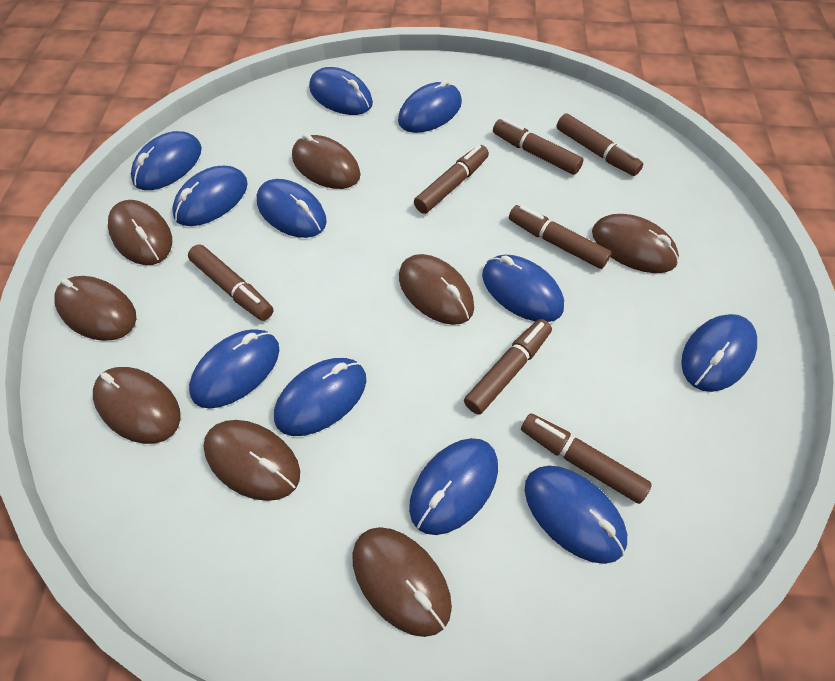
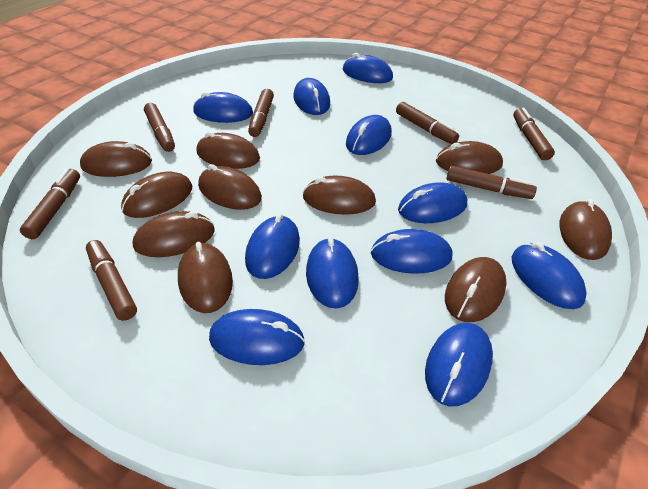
brown mouse: [54,276,136,341] [93,367,181,444] [108,200,172,265] [203,420,300,501] [292,133,361,189] [352,527,452,637] [399,254,474,325] [592,214,679,273] = 8 -> [80,141,152,177] [121,172,192,218] [133,211,214,257] [178,242,233,313] [196,132,260,169] [198,164,262,210] [303,176,376,215] [436,141,503,174] [445,257,506,322] [559,199,612,260] = 10

